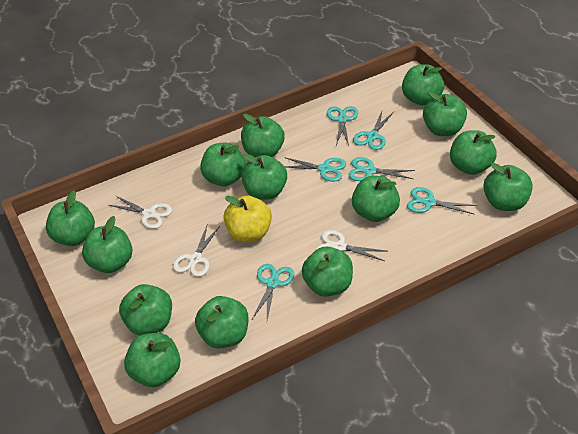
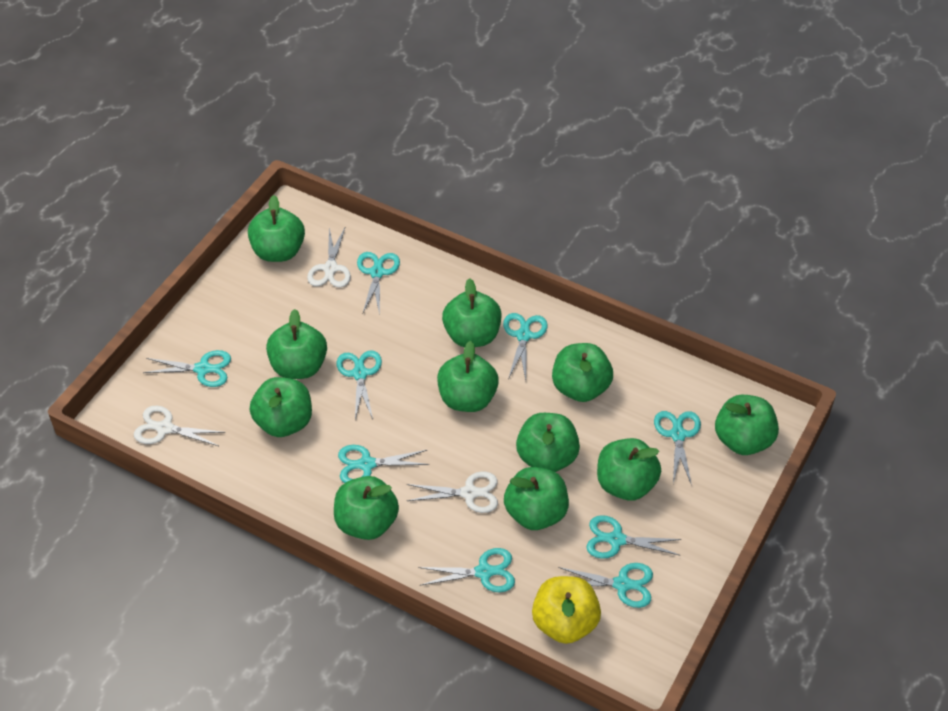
green apple: [46,190,95,246] [82,216,132,273] [119,284,172,335] [124,333,181,387] [195,296,249,348] [200,143,246,186] [241,114,285,157] [241,154,287,200] [302,247,353,297] [352,176,400,222] [402,64,444,105] [423,91,467,136] [450,130,497,175] [483,163,533,211] = 14 -> [248,195,305,262] [250,377,312,437] [266,309,327,379] [334,476,399,540] [437,341,499,412] [442,278,502,347] [504,467,569,530] [516,413,580,472] [552,343,613,402] [597,438,661,500] [715,395,779,455] = 11
turquoise scissors: [252,264,294,320] [284,157,346,182] [327,106,358,146] [349,157,415,181] [353,109,394,150] [407,187,477,215] = 6 -> [143,350,231,387] [337,350,382,420] [338,445,429,483] [357,252,400,315] [418,548,515,592] [503,313,548,380] [558,563,653,608] [586,515,682,559] [654,411,701,486] = 9

